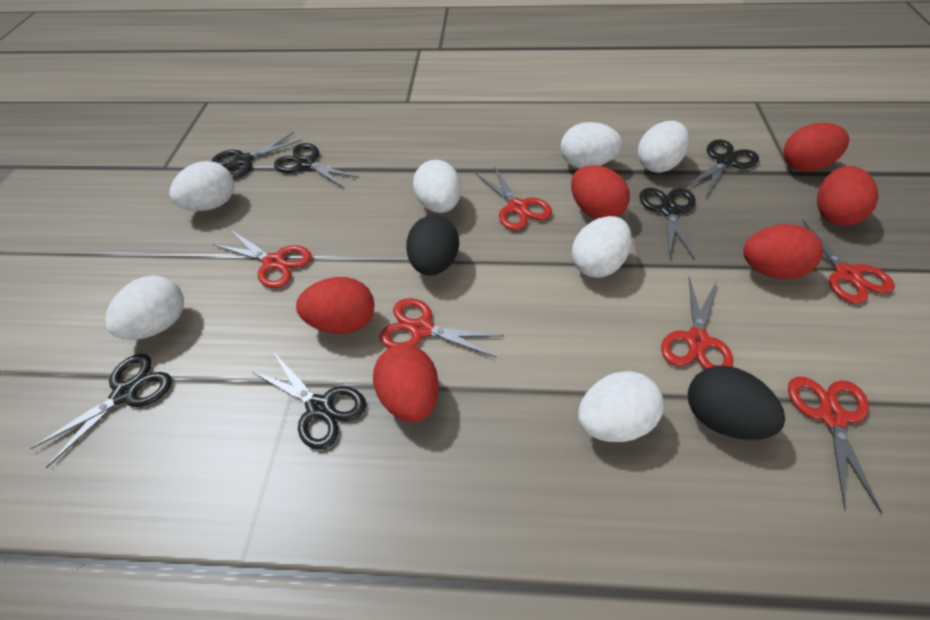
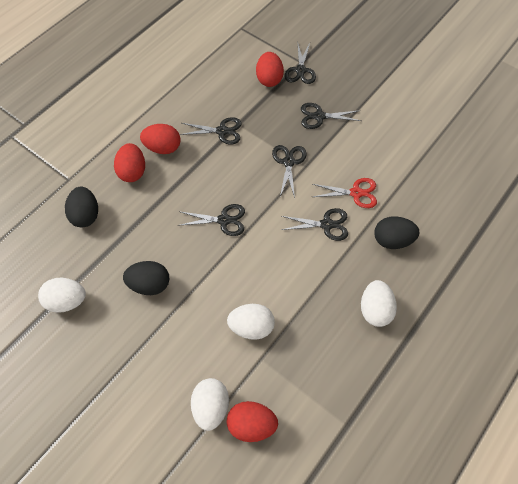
black egg: [406,215,459,276] [688,366,785,440] = 2 -> [65,187,98,228] [123,261,169,295] [374,216,419,249] = 3
red egg: [296,277,375,334] [373,345,439,422] [571,165,630,219] [743,224,823,279] [783,123,849,172] [817,166,879,226] = 6 -> [114,143,145,182] [140,124,180,154] [227,401,278,442] [256,52,284,87] = 4
red scissors: [214,230,312,288] [380,298,504,358] [475,166,552,231] [661,277,733,369] [788,377,882,513] [802,220,895,304] = 6 -> [313,178,377,208] = 1
white egg: [105,276,184,340] [170,161,234,211] [413,160,461,213] [561,122,622,168] [572,216,632,278] [578,371,664,442] [638,121,689,173] = 7 -> [38,278,86,313] [191,378,229,431] [227,304,275,340] [361,280,397,327] = 4

